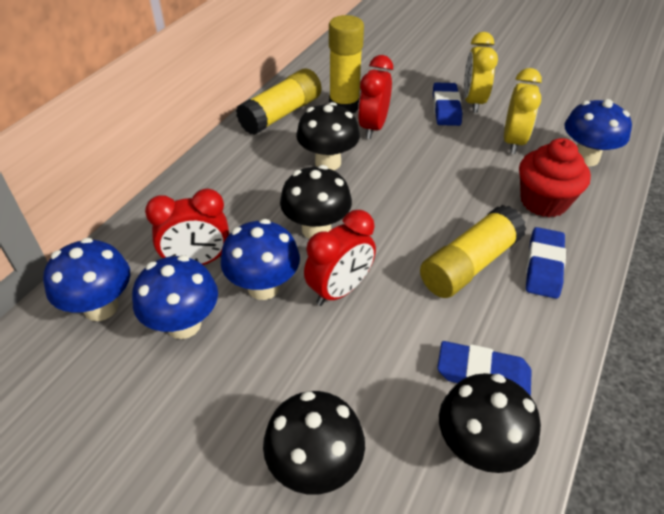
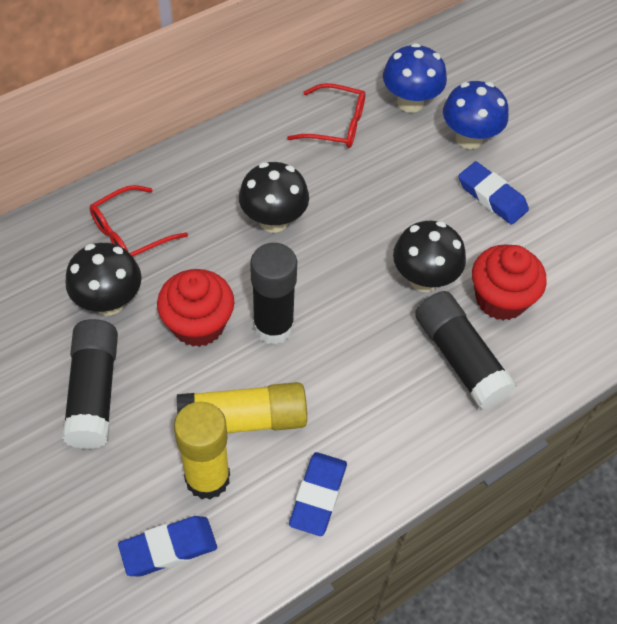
black glue stick: none = 0 -> [62,319,118,449] [250,243,297,345] [415,291,516,410] = 3
black mushroom: [263,391,365,494] [280,165,352,239] [296,102,360,170] [439,373,541,473] = 4 -> [65,243,141,315] [239,162,309,233] [393,221,466,292] = 3
blue mushroom: [43,238,130,321] [132,255,218,339] [221,219,300,300] [565,99,632,166] = 4 -> [383,43,447,113] [443,81,509,149] = 2
red clock: [145,188,229,265] [304,210,376,306] [358,55,393,139] = 3 -> none = 0
red cupcake: [519,138,591,217] = 1 -> [157,269,234,347] [472,244,547,320] = 2
red glasses: none = 0 -> [89,185,188,257] [287,83,365,148] = 2
yellow clock: [464,32,498,113] [504,68,542,154] = 2 -> none = 0
yellow glue stick: [236,68,321,135] [329,15,364,113] [420,205,526,298] = 3 -> [174,401,230,500] [177,382,307,433] = 2

